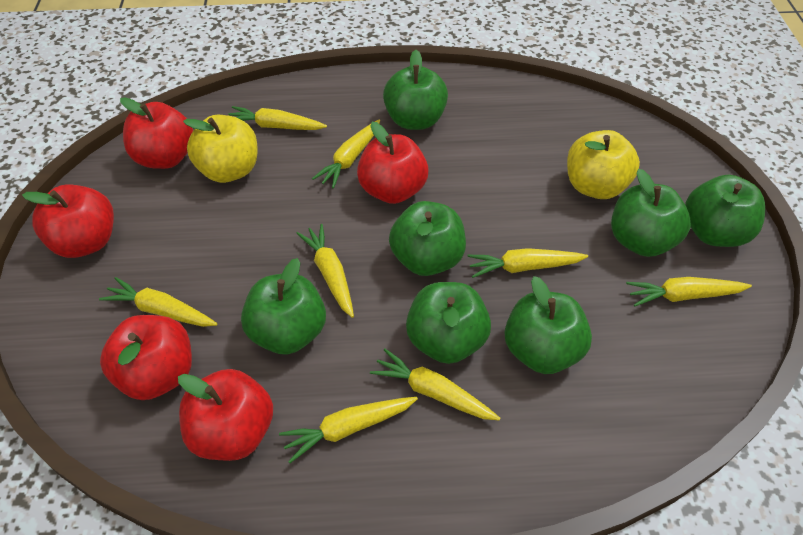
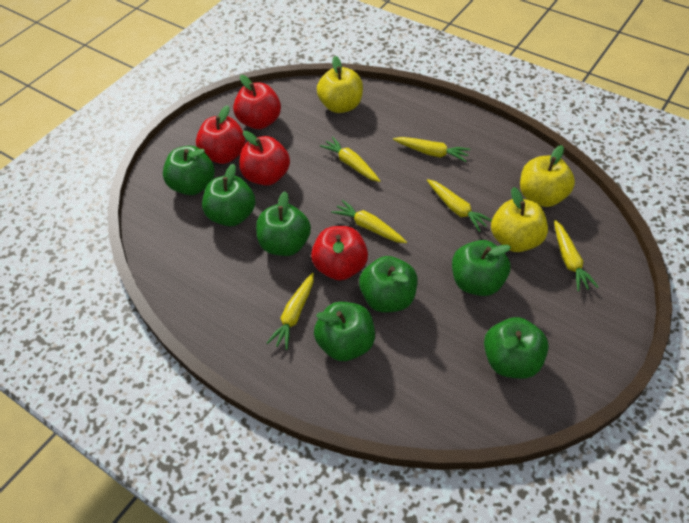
red apple: [22,184,114,258] [100,315,192,400] [120,97,193,169] [178,369,273,461] [357,122,429,204] = 5 -> [196,105,246,164] [233,75,281,129] [239,131,290,186] [311,226,368,281] = 4
yellow apple: [183,115,257,183] [567,130,640,199] = 2 -> [317,56,363,113] [491,187,548,252] [520,145,575,207] = 3
yellow carrot: [99,277,218,327] [228,106,327,130] [279,397,418,463] [296,224,354,318] [312,119,380,189] [370,349,500,421] [467,248,588,278] [626,277,752,307] = 8 -> [267,273,314,350] [320,137,380,182] [331,200,407,243] [393,137,470,162] [427,179,492,232] [554,220,598,292] = 6

